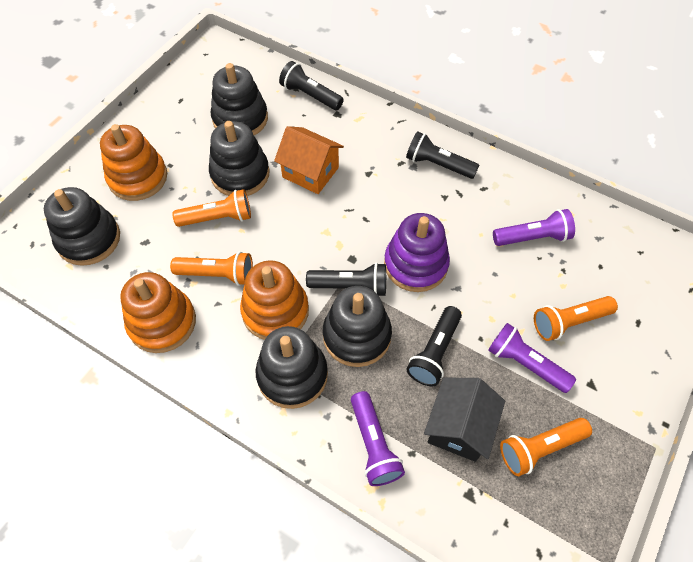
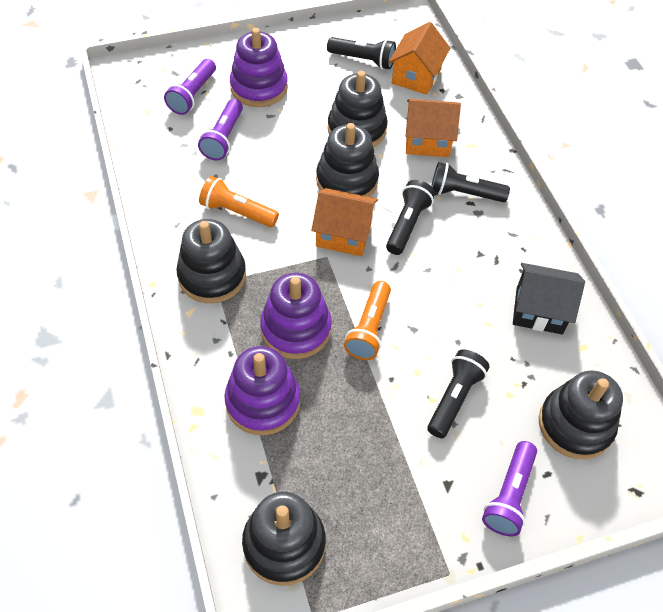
orange flashlight: [170,252,253,286] [172,189,251,227] [500,418,592,476] [534,296,618,341] = 4 -> [199,176,279,227] [344,281,391,360] = 2
orange house: [274,126,344,194] = 1 -> [311,188,378,256] [388,22,450,95] [406,99,461,157] = 3
orange stacking toy: [100,124,167,201] [120,272,196,353] [240,260,309,340] = 3 -> none = 0
purple stacking toy: [384,213,450,292] = 1 -> [224,346,300,435] [230,28,288,107] [260,273,332,359] = 3

